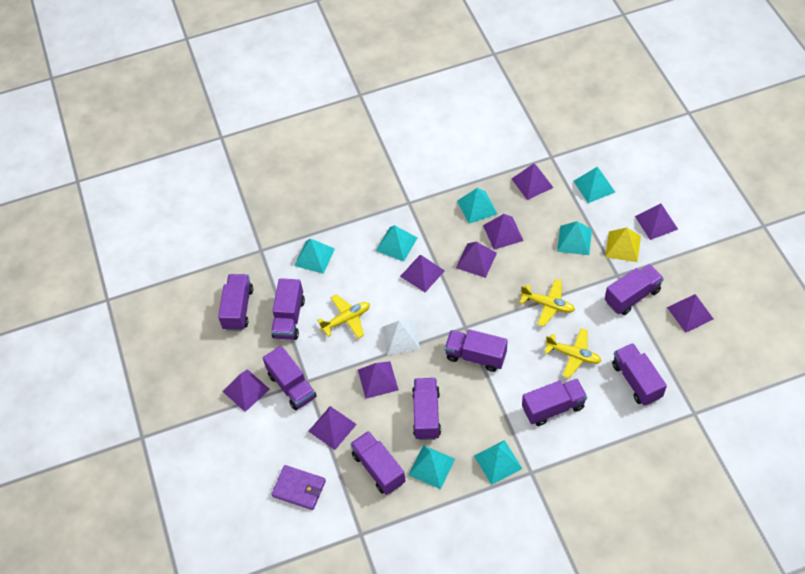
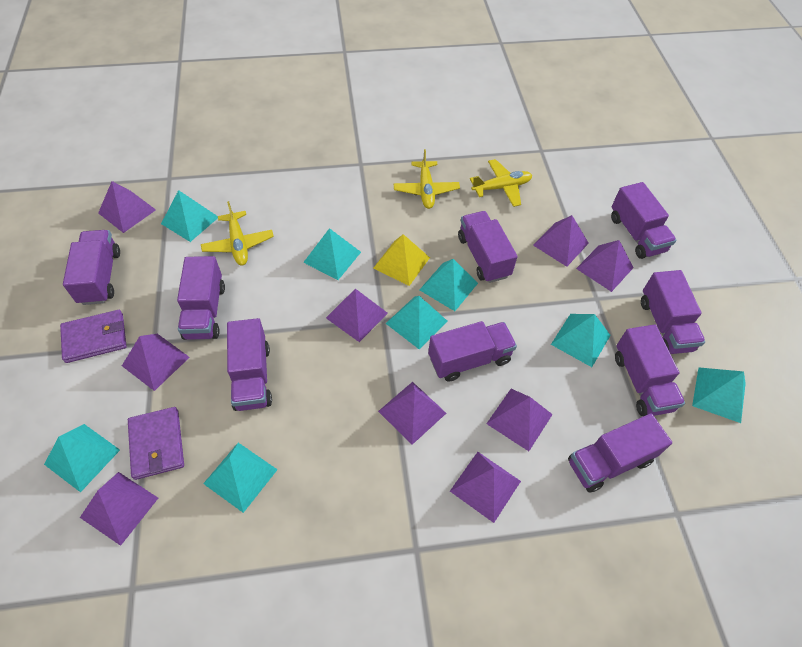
purple wallet: [271,465,326,510] = 1 -> [60,310,127,363] [128,407,184,480] = 2
turquoise pyramid: [294,238,335,274] [376,225,417,262] [408,445,455,489] [457,188,497,224] [474,440,522,485] [557,221,592,255] [574,167,615,203] = 7 -> [44,424,120,493] [161,190,218,242] [203,443,278,513] [303,228,361,280] [385,296,448,349] [420,259,478,311] [551,314,611,367] [692,367,746,423] = 8
white pyramid: [382,321,420,355] = 1 -> none = 0

